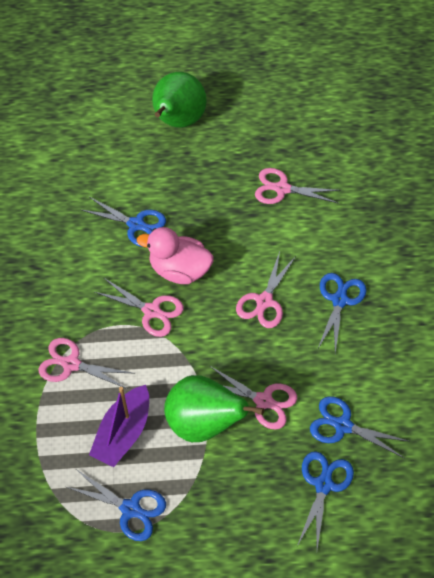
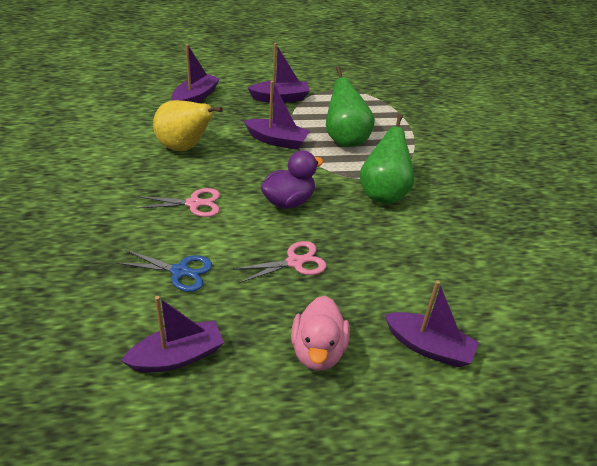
blue scissors: [67,469,166,541] [82,197,166,247] [297,451,354,549] [310,396,408,458] [317,273,367,354] = 5 -> [117,250,212,292] = 1
pink scissors: [39,338,132,389] [95,278,184,337] [210,366,297,430] [236,252,296,328] [255,168,341,204] = 5 -> [135,188,220,217] [233,241,326,283] = 2
purple boat: [89,385,149,467] = 1 -> [121,296,224,372] [171,44,220,103] [244,81,310,150] [248,43,310,103] [385,280,479,367] = 5
purple duck: none = 0 -> [261,150,324,209] = 1
yellow pear: none = 0 -> [153,100,223,151] = 1

